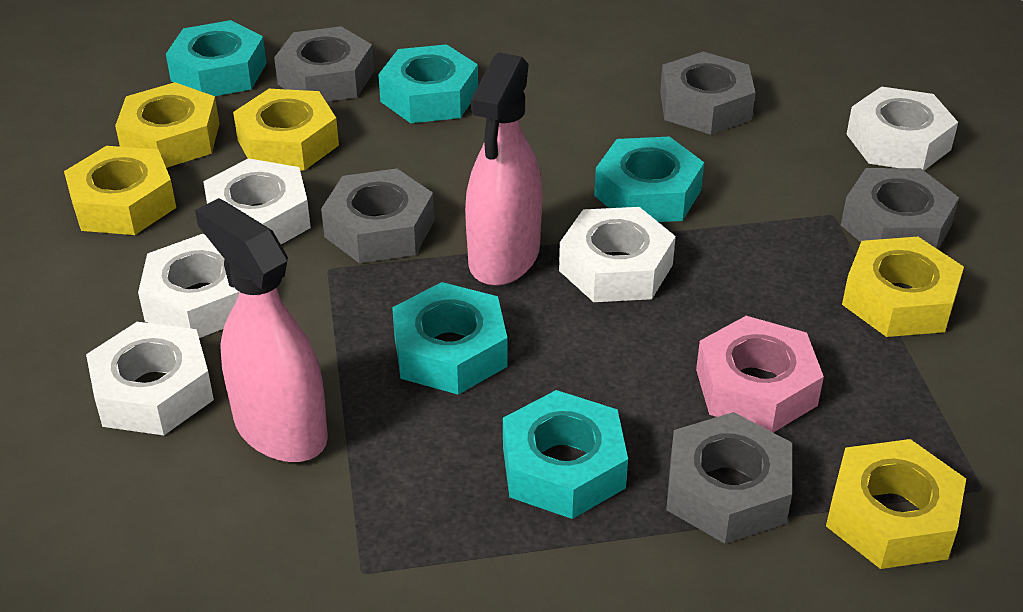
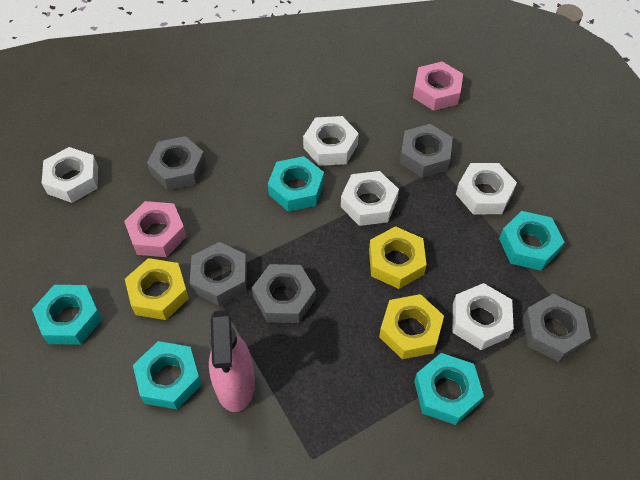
pink nut: [696,316,824,432] = 1 -> [124,201,187,257] [413,62,463,111] = 2
pink spray bottle: [195,198,328,462] [465,52,542,286] = 2 -> [209,310,255,412] = 1
yellow nut: [64,146,176,235] [115,82,219,168] [233,89,339,171] [826,439,966,569] [842,237,964,337] = 5 -> [125,258,189,320] [369,226,427,289] [379,294,444,359] = 3

